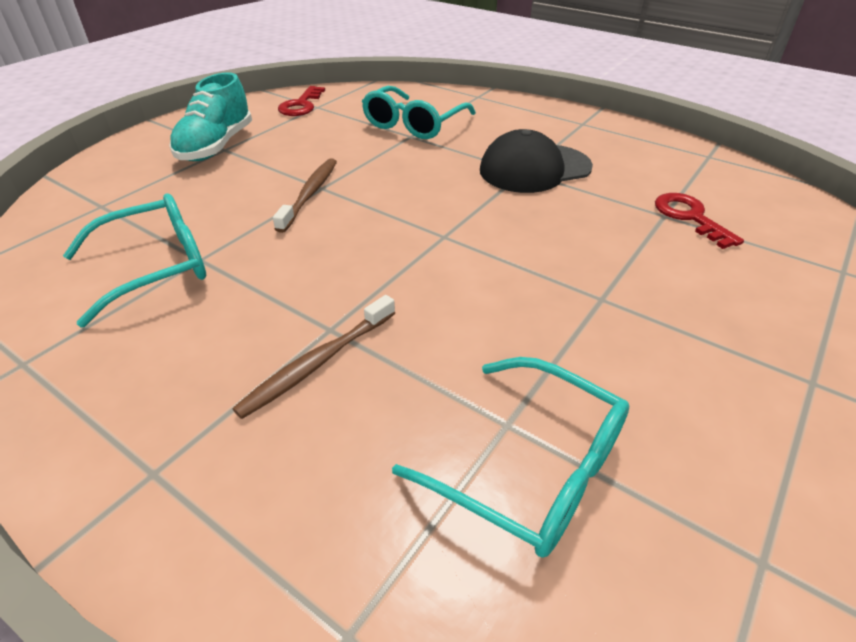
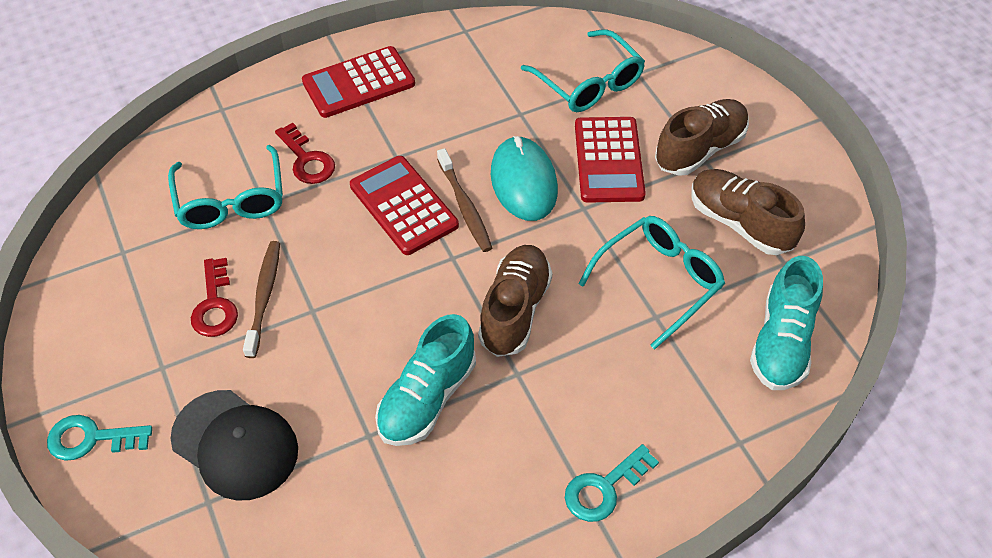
brown shoe: none = 0 -> [478,245,552,357] [655,99,749,176] [691,169,805,255] = 3
red calculator: none = 0 -> [302,46,415,118] [350,156,459,255] [575,117,646,203] = 3
turquoise key: none = 0 -> [47,415,152,461] [565,444,659,522] = 2
turquoise mouse: none = 0 -> [491,136,558,221] = 1
turquoise shoe: [169,73,252,161] = 1 -> [375,314,476,446] [750,256,823,390] = 2

